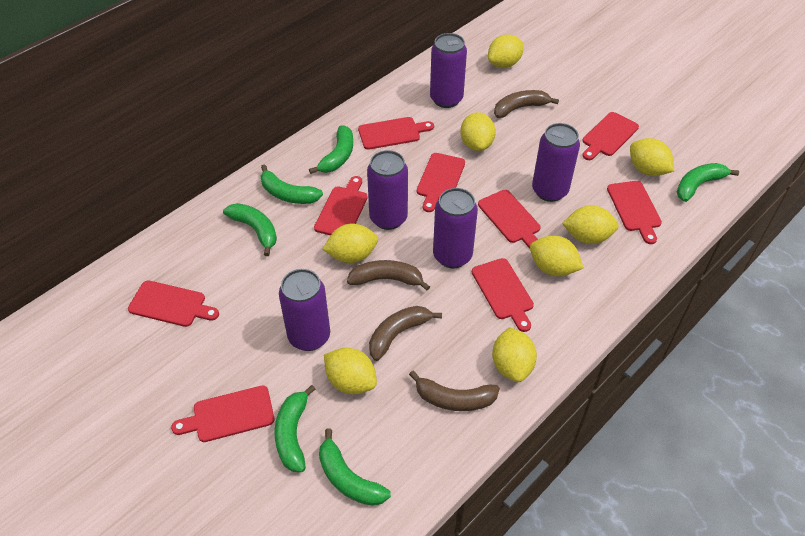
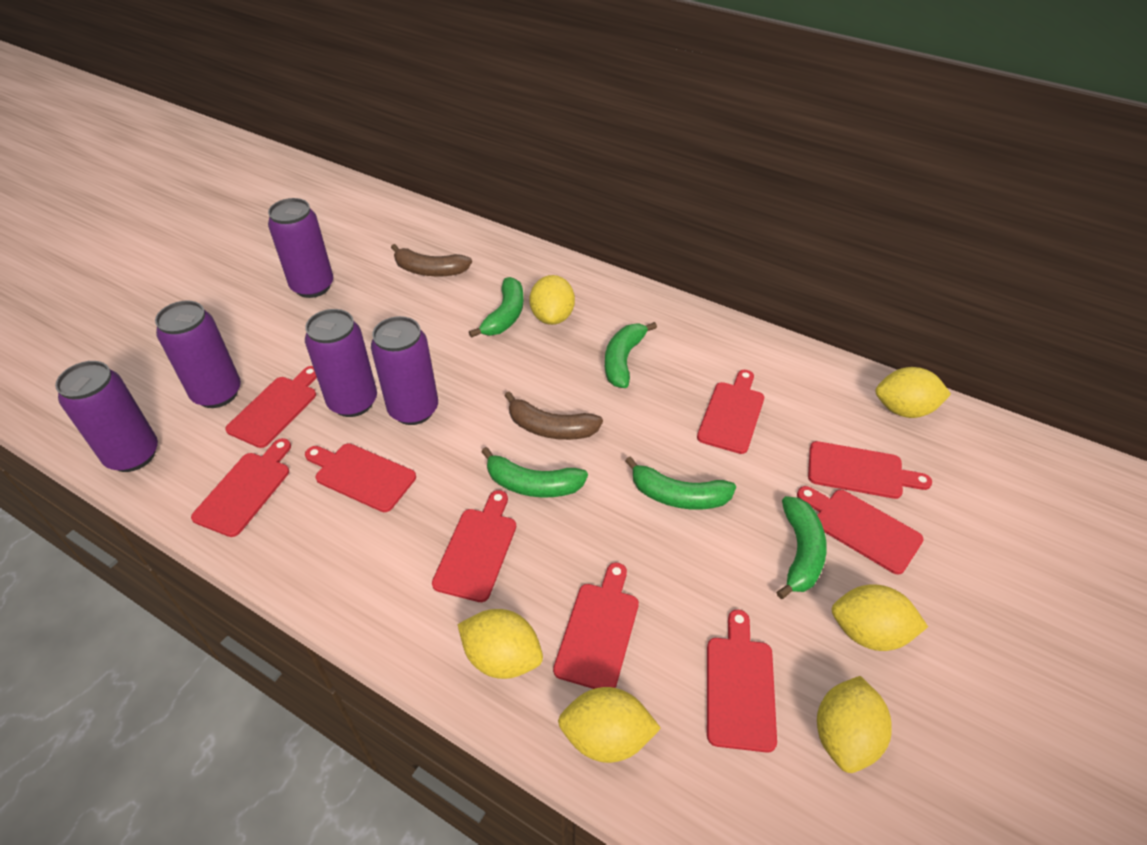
brown banana: [347,260,430,291] [369,306,442,361] [409,371,500,411] [494,90,559,118] = 4 -> [391,244,472,277] [504,391,603,440] = 2
green banana: [223,203,277,256] [261,165,323,204] [275,385,316,472] [309,125,353,174] [319,429,391,506] [677,163,739,202] = 6 -> [469,277,524,338] [481,447,588,498] [605,322,657,388] [625,456,736,510] [776,496,827,599] = 5
yellow lemon: [322,224,378,263] [324,348,377,394] [460,112,496,151] [488,34,523,68] [492,327,537,382] [530,235,584,276] [562,205,619,244] [630,138,674,176] = 8 -> [457,609,543,679] [529,275,575,325] [558,687,661,763] [817,676,892,773] [832,584,928,651] [875,367,951,418] = 6

